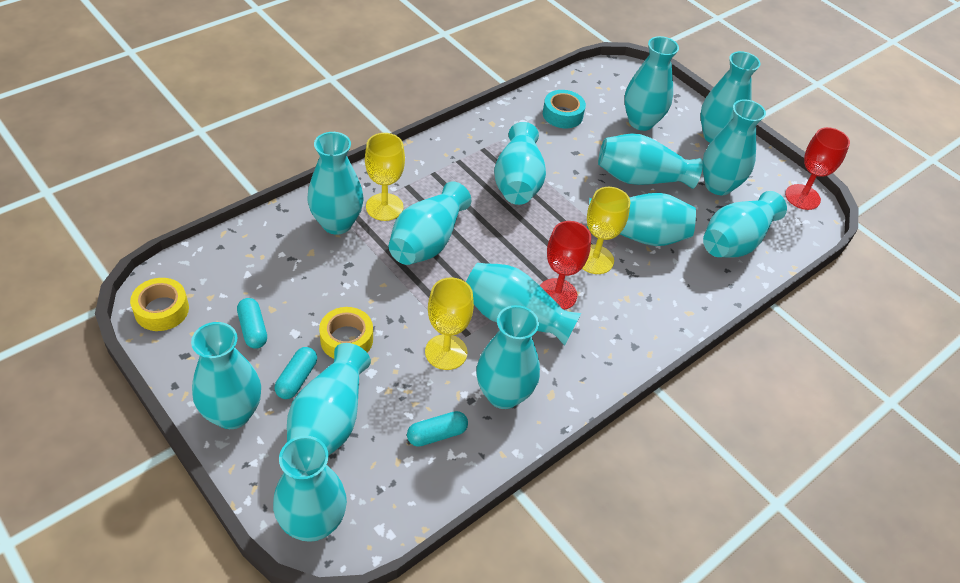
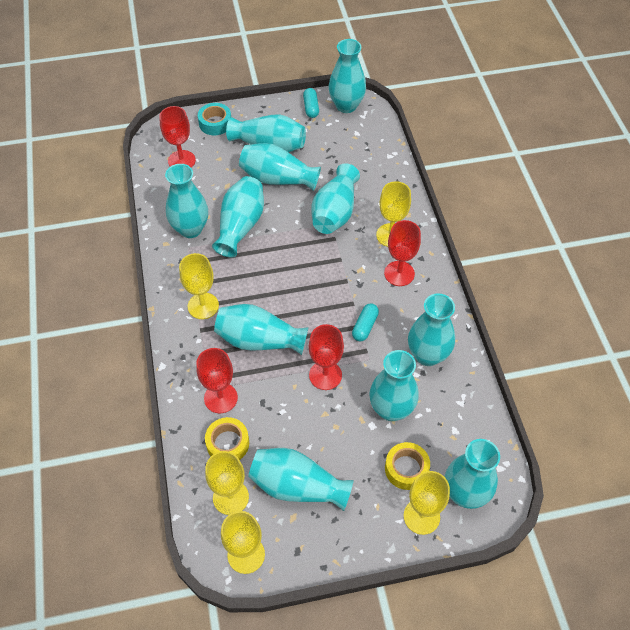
red goblet: [540,221,591,310] [785,127,850,210] = 2 -> [159,106,196,168] [196,348,238,413] [309,324,344,390] [384,220,421,286] = 4
turquoise capsule: [237,298,267,349] [275,347,317,399] [407,411,468,447] = 3 -> [303,88,319,118] [352,303,379,341] = 2
turquoise vase: [191,322,261,429] [273,436,347,542] [287,343,371,456] [308,132,364,235] [389,181,471,265] [466,263,581,346] [477,305,540,409] [494,122,546,205] [587,193,696,246] [598,133,703,189] [624,36,679,131] [700,51,761,143] [702,99,766,195] [703,191,787,258] = 14 -> [165,164,208,238] [212,176,264,258] [214,304,309,355] [226,114,306,152] [239,143,321,191] [248,448,354,511] [311,163,360,234] [329,39,366,113] [369,350,419,421] [408,293,455,366] [445,439,500,509] = 11
yellow goblet: [365,133,405,221] [425,277,474,370] [582,187,630,274] = 3 -> [179,253,219,319] [205,451,249,515] [221,511,265,574] [376,181,411,247] [404,471,450,535] = 5

